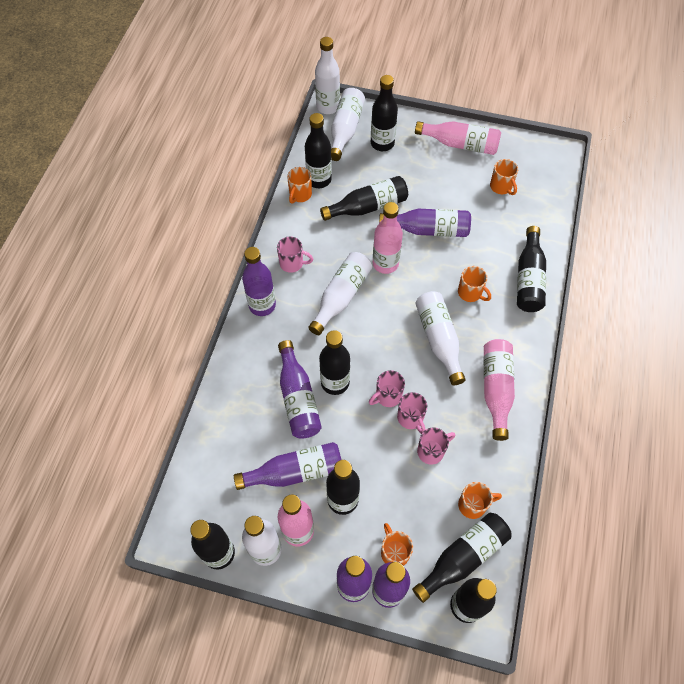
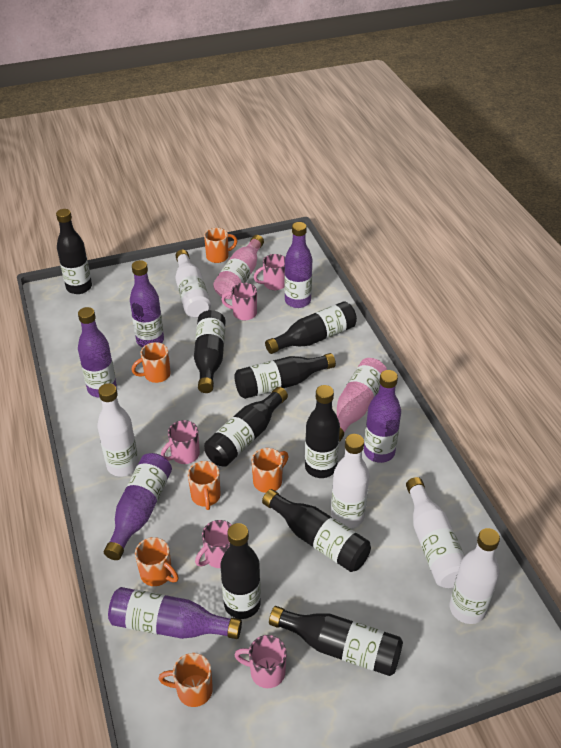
orange mug: [287,167,312,204] [381,523,413,566] [458,266,491,302] [458,482,502,519] [490,159,518,195] = 5 -> [131,342,170,383] [135,537,179,586] [159,653,213,707] [188,461,220,510] [204,228,237,263] [252,448,289,493] = 6
pink bottle: [278,494,314,547] [373,202,403,274] [415,121,501,155] [483,339,515,441] = 4 -> [213,235,264,299] [337,358,387,442] = 2
pink mug: [277,237,313,273] [369,370,405,407] [397,392,427,434] [417,428,455,465] = 4 -> [161,420,200,464] [195,520,232,568] [221,283,257,321] [235,635,287,688] [254,254,285,290] = 5

